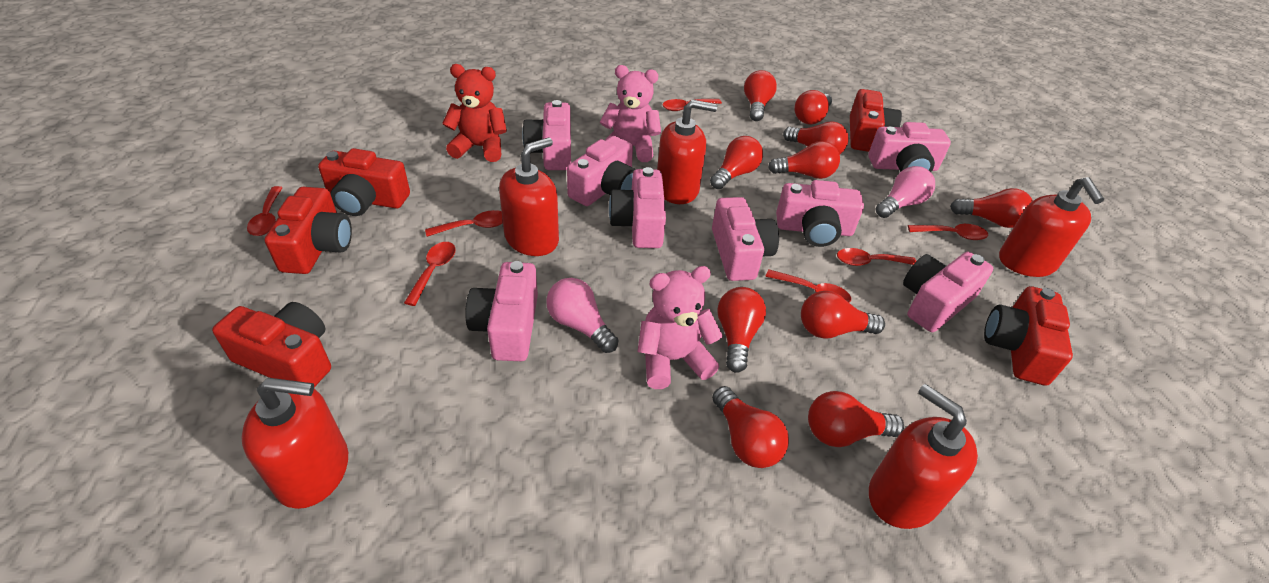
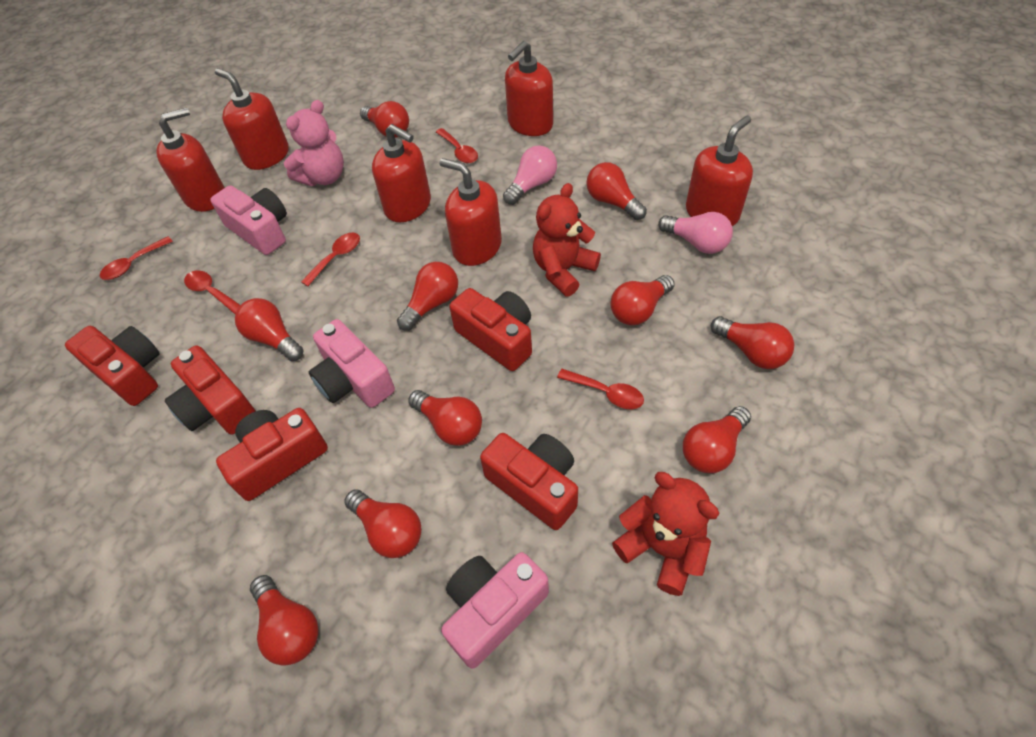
pink camera: [465,261,538,361] [522,100,571,170] [567,136,635,206] [609,167,666,248] [712,197,779,281] [776,180,864,247] [868,122,951,172] [903,252,993,332] = 8 -> [210,186,287,255] [309,319,395,408] [441,552,549,669] = 3
pink teddy bear: [600,65,661,162] [637,266,723,389] = 2 -> [284,100,344,186] = 1
red soap dispenser: [241,378,348,509] [499,137,559,256] [657,100,717,204] [869,384,978,529] [999,177,1104,277] = 5 -> [157,107,225,212] [215,68,289,170] [372,124,431,222] [439,158,502,266] [505,41,553,136] [686,115,753,226] = 6
red spoon: [247,186,283,236] [404,242,456,306] [425,210,503,237] [663,99,722,111] [765,269,851,303] [837,248,916,266] [908,224,988,240] = 7 -> [100,236,173,280] [184,270,240,314] [301,233,360,286] [436,128,478,163] [557,369,644,409] = 5
red teddy bear: [442,64,507,162] = 1 -> [533,183,601,296] [612,472,719,596] = 2

